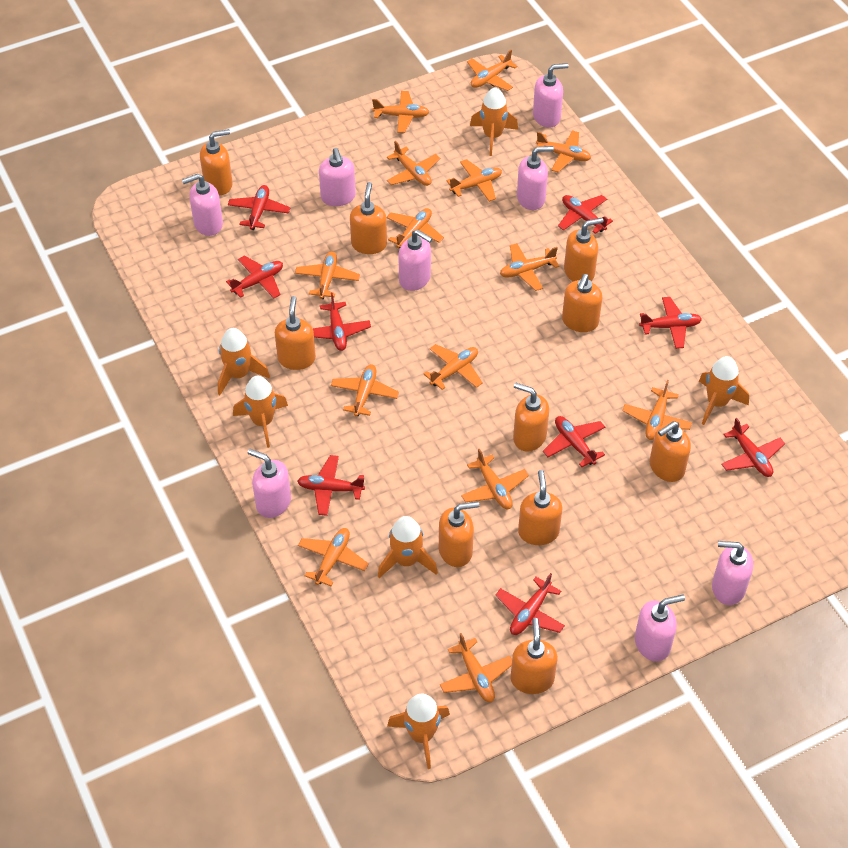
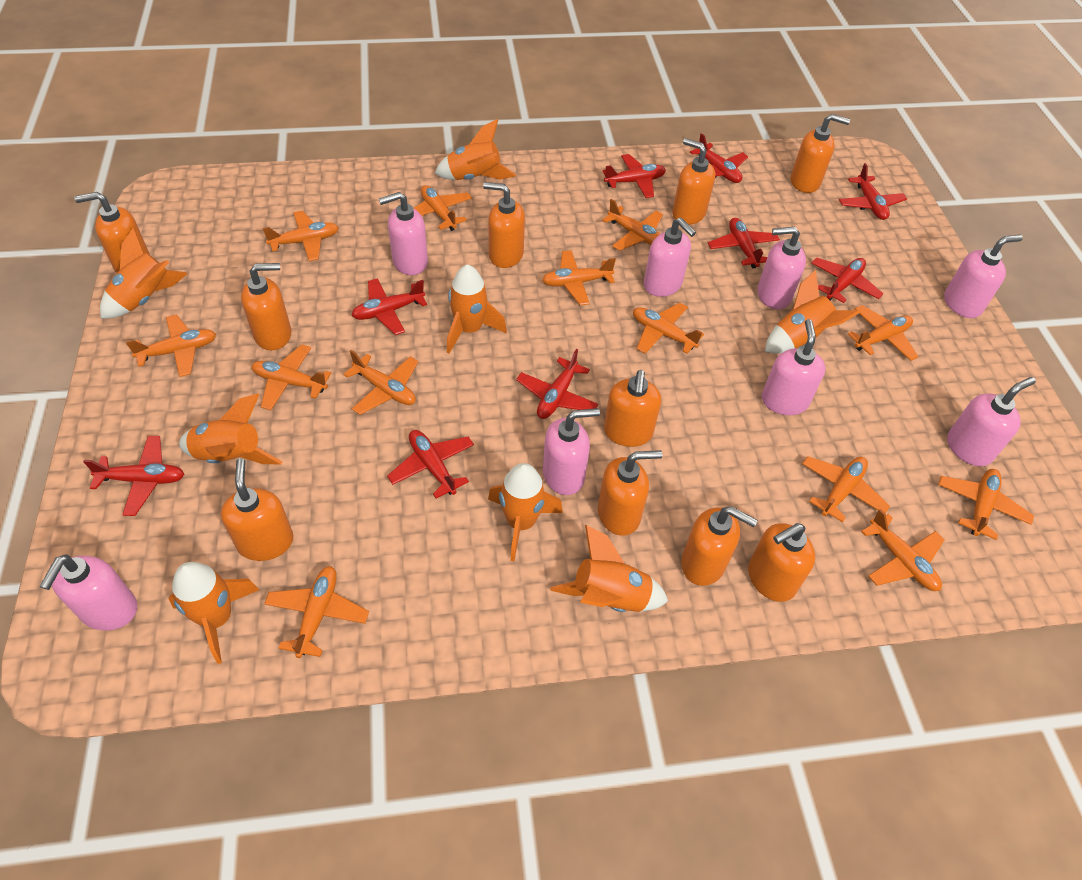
orange plane: [295,251,360,299] [298,528,369,587] [331,364,399,416] [372,91,429,133] [386,208,444,249] [387,141,440,186] [424,344,483,390] [440,633,512,702] [446,159,502,202] [461,449,529,509] [467,50,518,91] [500,243,559,291] [536,130,591,173] [622,380,692,440] = 14 -> [125,314,216,377] [252,345,331,410] [263,210,339,261] [264,566,369,658] [343,350,418,415] [414,185,472,231] [542,250,616,305] [602,199,663,251] [633,303,704,354] [802,456,890,522] [848,305,919,361] [861,509,945,591] [938,469,1034,540] = 13
orange rocket: [218,328,270,395] [233,376,288,448] [378,516,438,578] [387,694,450,769] [470,87,518,156] [699,356,749,425] = 6 -> [100,228,187,319] [168,562,259,664] [179,394,283,464] [435,119,516,180] [447,264,507,353] [488,463,563,561] [550,525,668,612] [765,270,860,353] = 8

